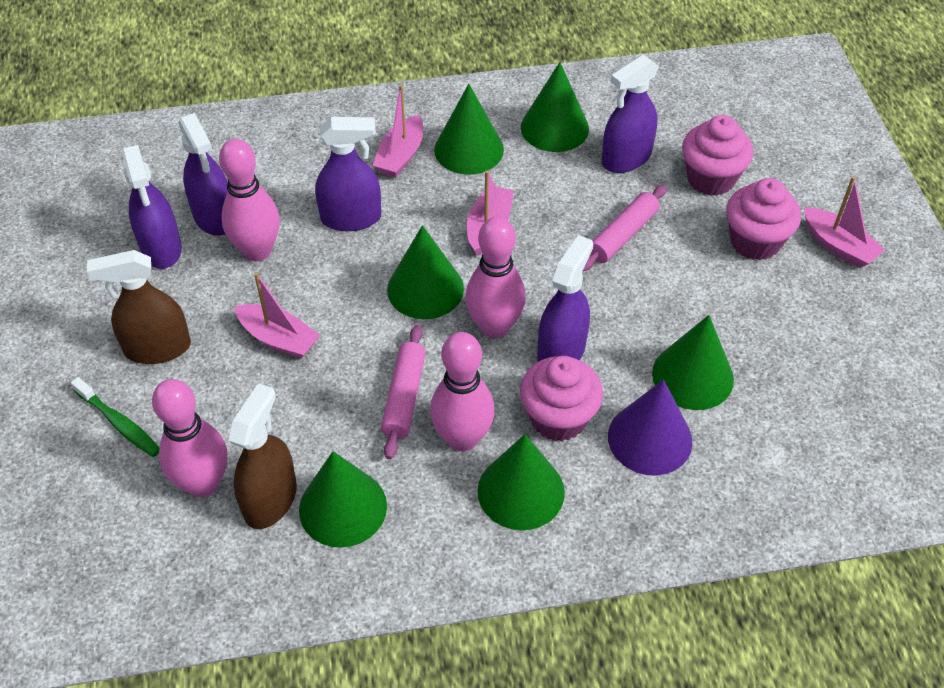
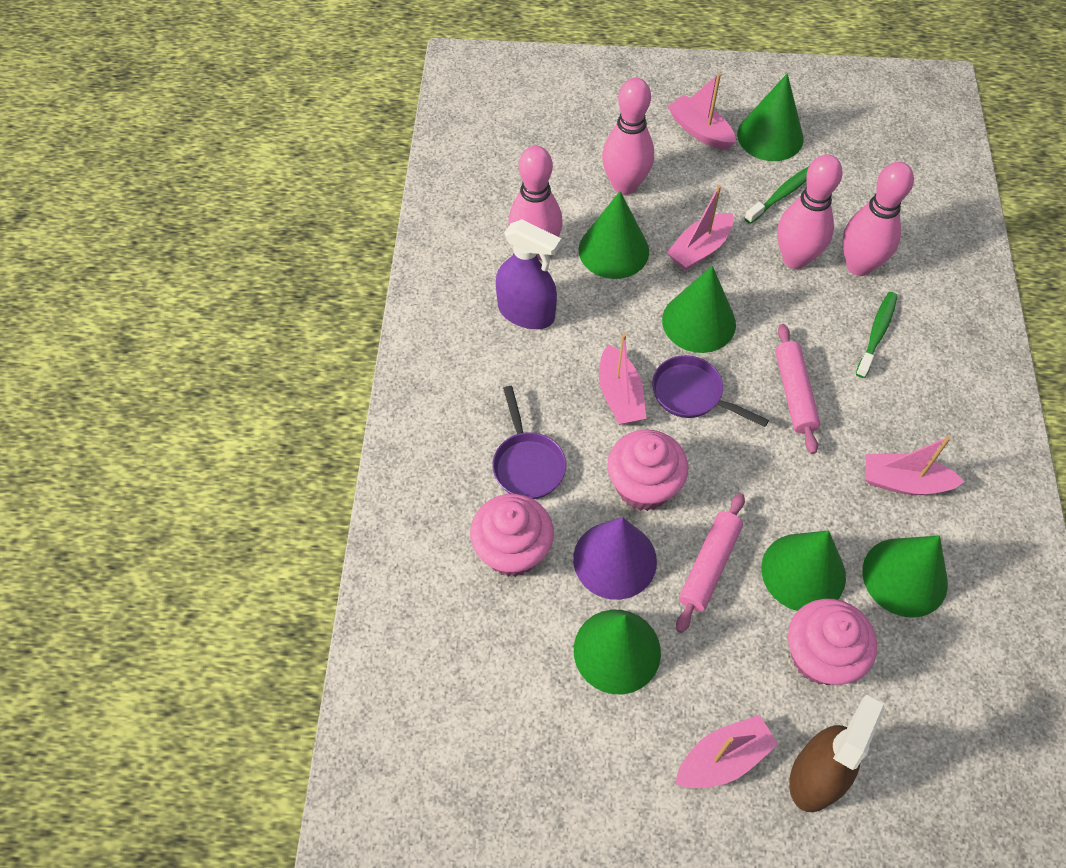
brown spray bottle: [87,250,191,364] [228,383,297,529] = 2 -> [789,695,885,812] = 1
green toothbrush: [71,377,159,457] = 1 -> [744,167,809,224] [856,292,897,378] = 2
pink boat: [234,272,320,359] [372,85,423,178] [467,170,514,256] [804,176,885,268] = 4 -> [599,333,646,425] [667,185,733,271] [668,73,736,150] [675,715,778,788] [865,436,965,495] = 5
purple pan: none = 0 -> [492,386,566,499] [652,355,769,427] = 2
purple spray bottle: [122,145,182,269] [178,113,228,236] [315,117,381,231] [538,235,593,362] [602,55,659,173] = 5 -> [496,219,561,329] = 1

